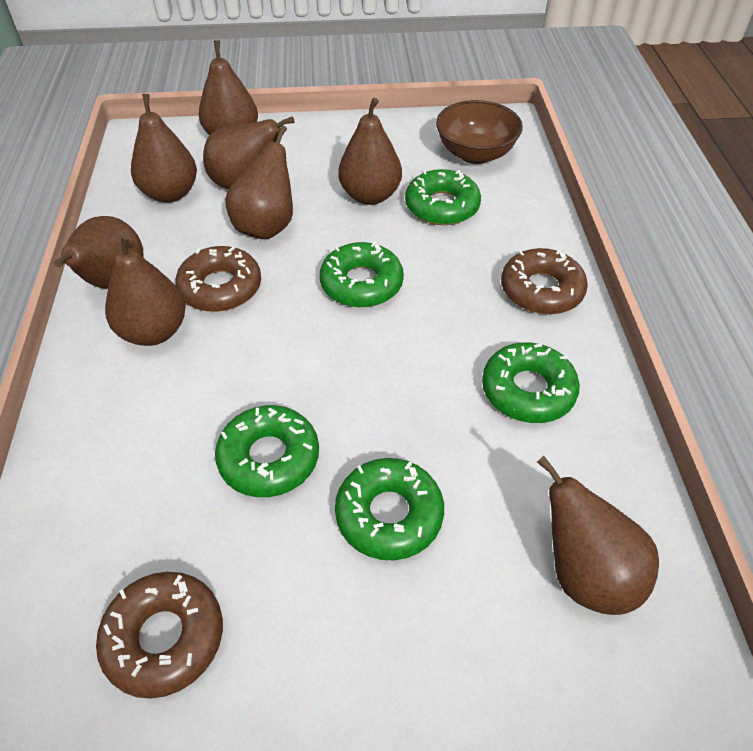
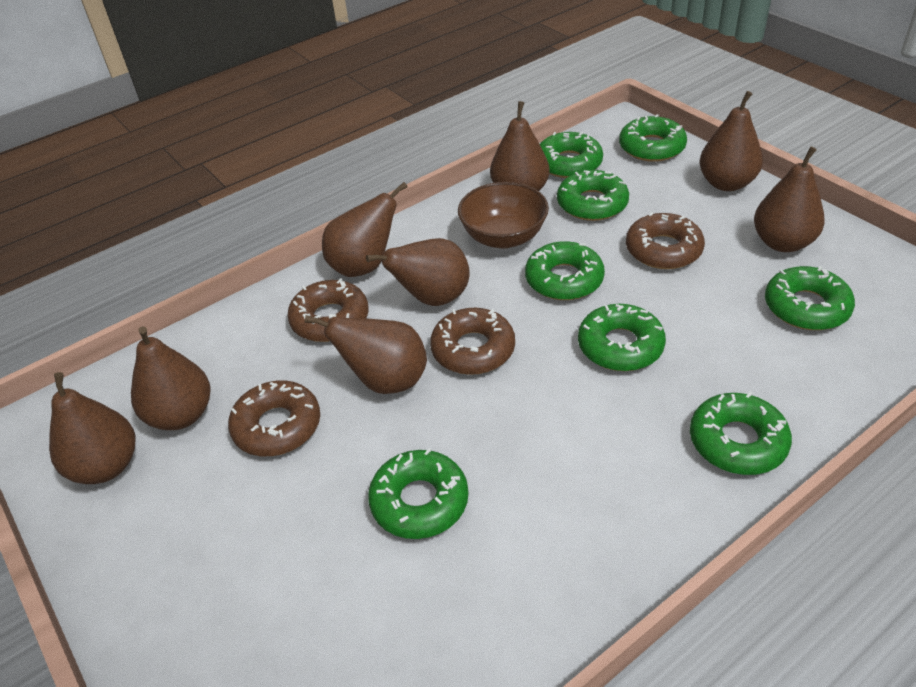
brown donut: [96,572,223,699] [175,246,261,312] [501,248,588,315] = 3 -> [228,380,320,456] [287,278,368,342] [430,308,515,375] [626,212,705,269] = 4
green donut: [215,405,319,497] [320,241,404,307] [335,458,444,560] [405,169,481,225] [482,342,580,423] = 5 -> [368,448,469,539] [525,241,605,300] [540,132,603,178] [557,170,629,221] [578,304,666,371] [619,114,687,162] [690,392,792,475] [765,266,855,330] = 8

